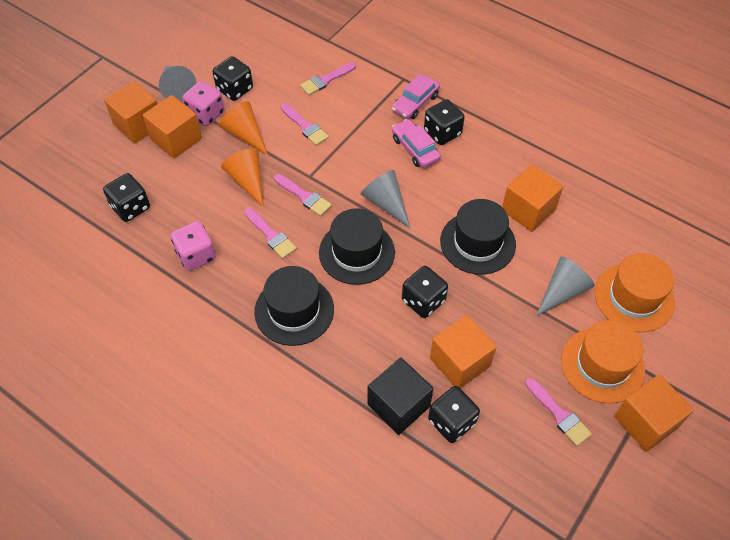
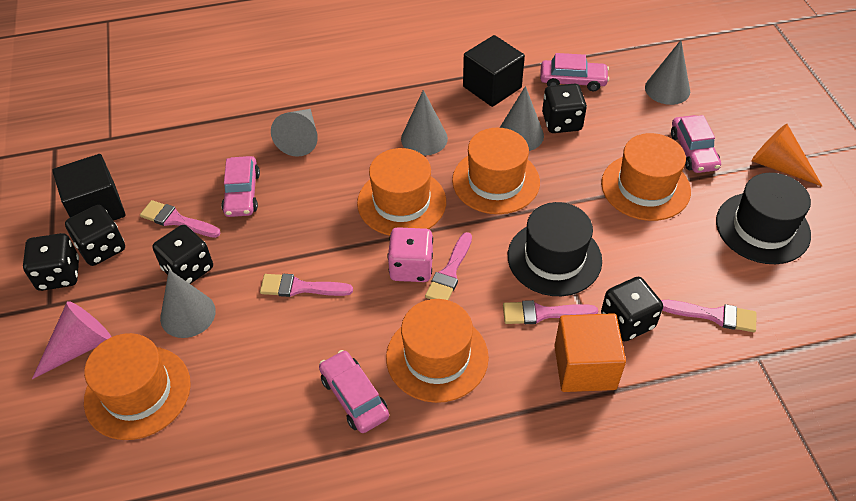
black cube: [367,358,433,435] = 1 -> [52,154,126,221] [463,35,525,107] = 2
black hat: [254,266,334,346] [319,208,395,285] [440,199,516,275] = 3 -> [508,202,602,296] [716,173,811,264] = 2
grey cone: [159,66,196,102] [361,170,410,228] [536,256,595,316] = 3 -> [160,270,216,338] [271,109,318,157] [401,90,448,156] [500,86,544,151] [645,40,690,105] = 5
orange cone: [219,101,268,155] [221,148,264,208] = 2 -> [751,124,822,186] = 1
orange cube: [104,81,157,144] [143,95,202,158] [430,315,496,388] [502,165,563,232] [614,374,694,452] = 5 -> [554,313,626,392] = 1
orange hat: [561,320,645,404] [595,253,675,332] = 2 -> [84,333,191,440] [357,148,446,236] [386,299,489,403] [452,128,540,214] [601,133,691,221] = 5
pink car: [392,74,440,119] [392,119,441,168] = 2 -> [221,156,260,217] [319,350,389,433] [540,53,609,91] [671,115,721,173] = 4
pink cone: none = 0 -> [32,301,111,379] = 1
pink dice: [171,221,216,271] [182,81,224,126] = 2 -> [388,227,433,282] = 1

